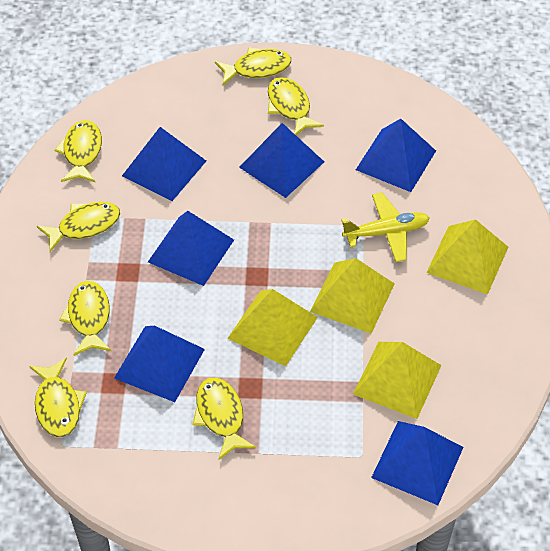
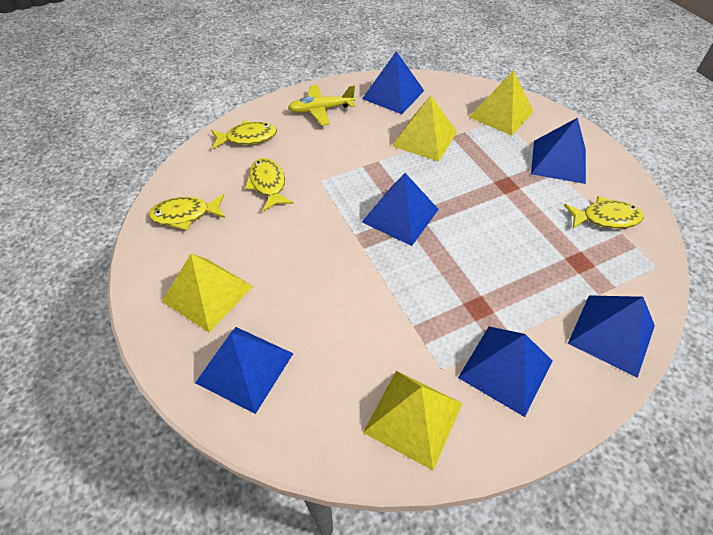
yellow fish: [29,358,87,437] [37,202,120,252] [55,120,102,182] [59,281,111,356] [193,377,256,459] [215,47,291,85] [268,77,324,135] = 7 -> [149,194,225,230] [211,121,277,149] [245,158,293,211] [564,196,644,229] = 4

